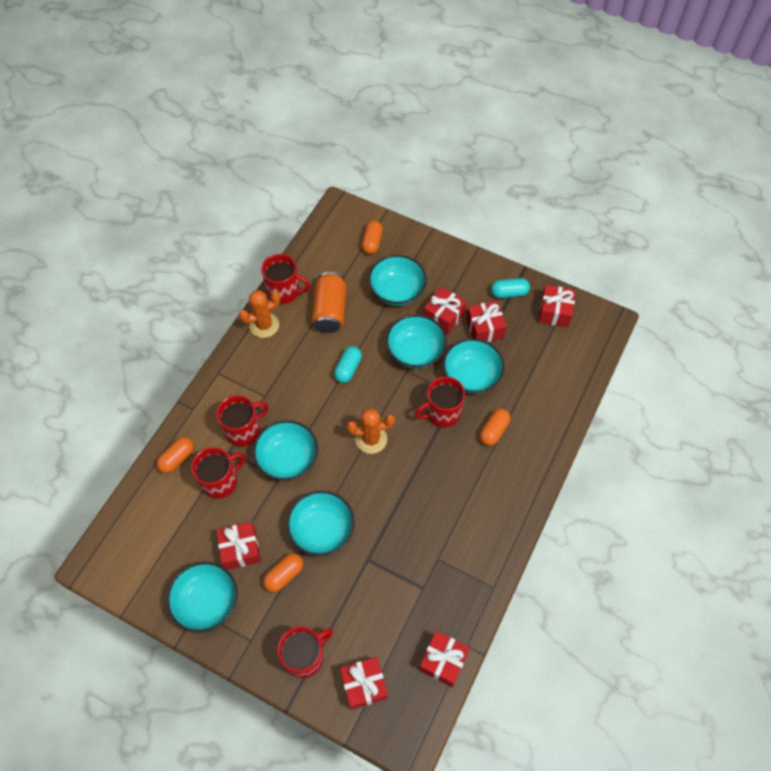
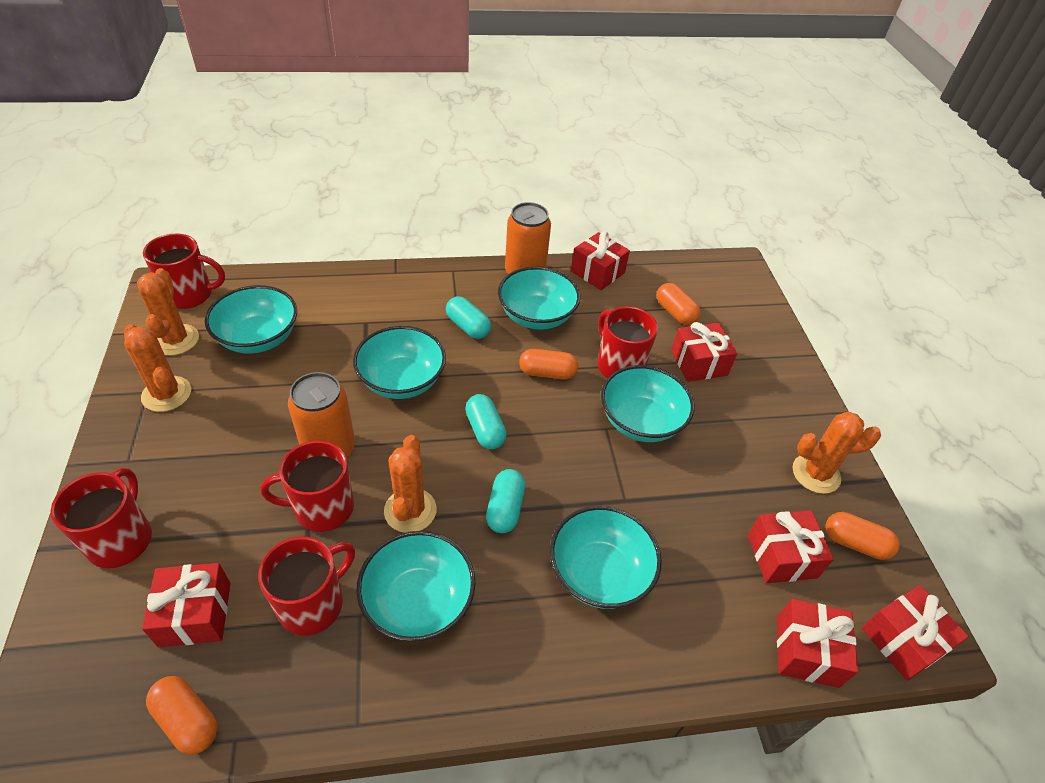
orange cactus: [239,290,281,338] [347,408,395,454] = 2 -> [124,324,191,412] [137,268,199,355] [384,435,437,533] [793,412,881,494] = 4
orange can: [312,272,347,333] = 1 -> [288,372,355,458] [505,202,551,274] = 2
turquoise capsule: [334,346,362,383] [491,278,530,298] = 2 -> [446,296,491,339] [465,394,506,449] [486,469,525,533] = 3

